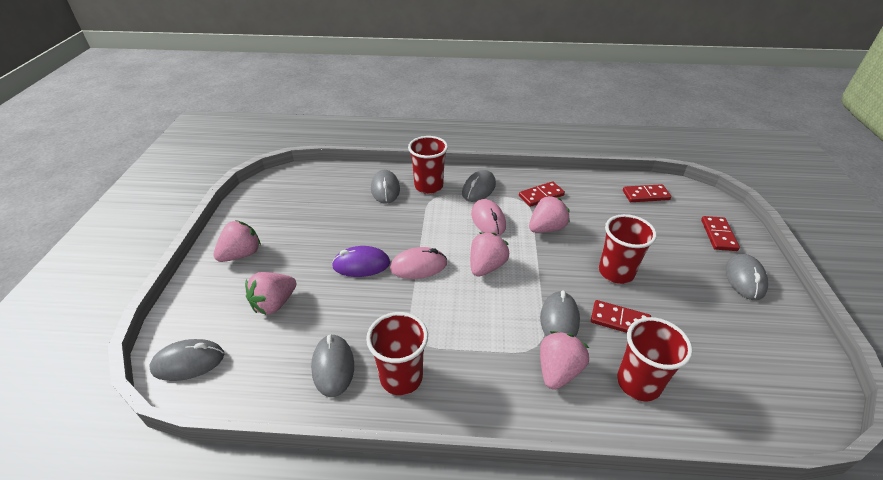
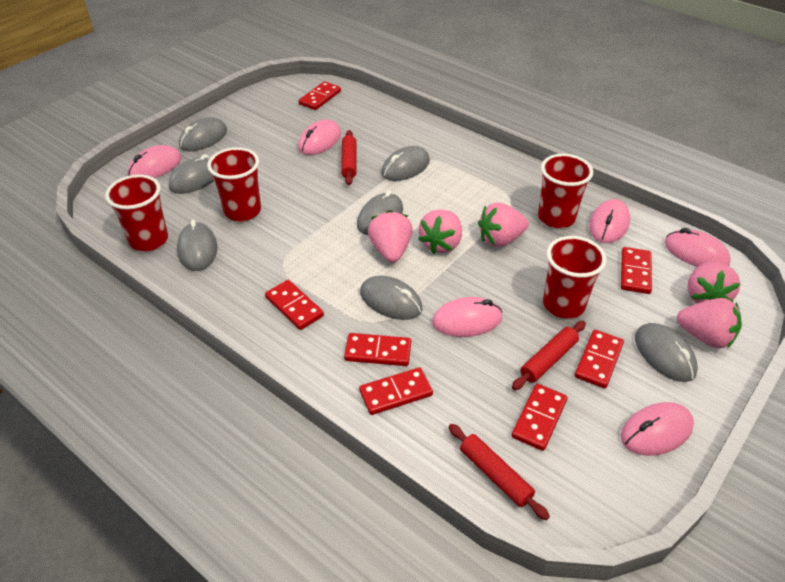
grey mouse: [150,339,224,381] [311,334,354,397] [371,170,400,204] [462,170,496,202] [540,290,580,337] [725,254,768,300] = 6 -> [169,154,214,194] [177,220,217,271] [179,117,227,151] [357,190,403,235] [360,276,423,320] [381,146,430,181] [635,323,698,382] = 7
pink mouse: [390,247,447,279] [471,199,506,236] = 2 -> [128,145,181,178] [298,120,341,155] [432,297,503,337] [589,199,630,243] [621,402,694,456] [664,228,731,267] = 6
purple mouse: [332,246,390,277] = 1 -> none = 0
red domino: [519,181,565,207] [591,300,651,333] [623,184,671,202] [701,216,740,251] = 4 -> [265,280,324,330] [299,81,341,110] [344,333,411,366] [359,367,433,415] [511,384,568,451] [575,330,624,389] [621,247,652,294] = 7
red rolling pin: none = 0 -> [341,130,356,185] [448,424,550,521] [512,321,586,390] = 3

